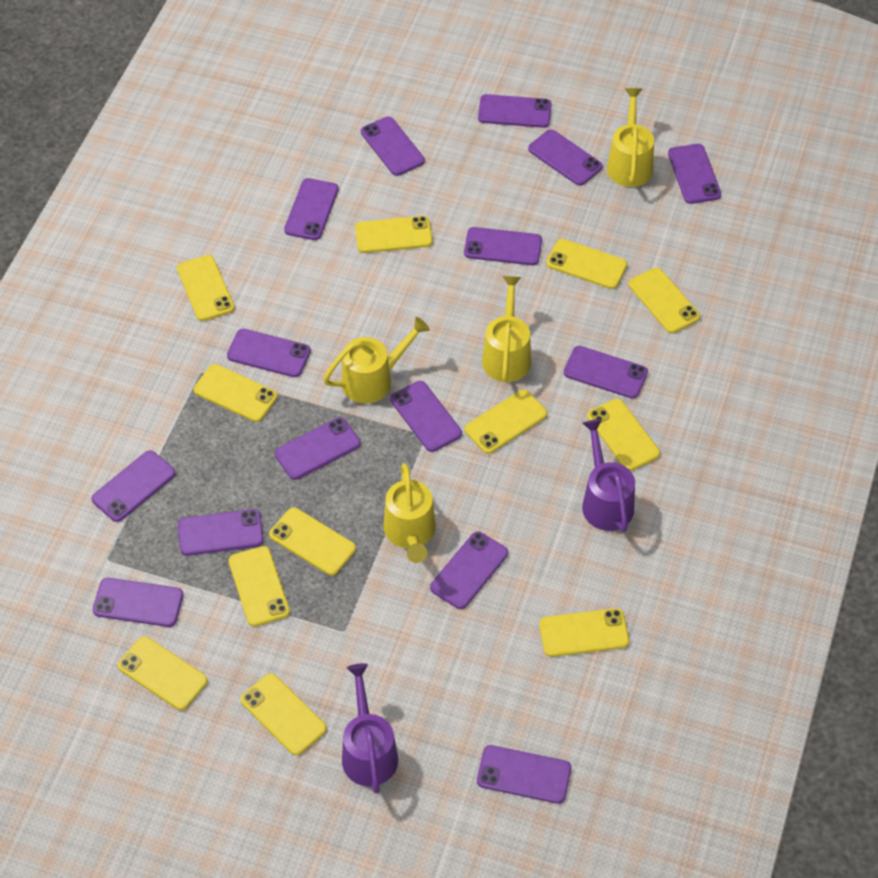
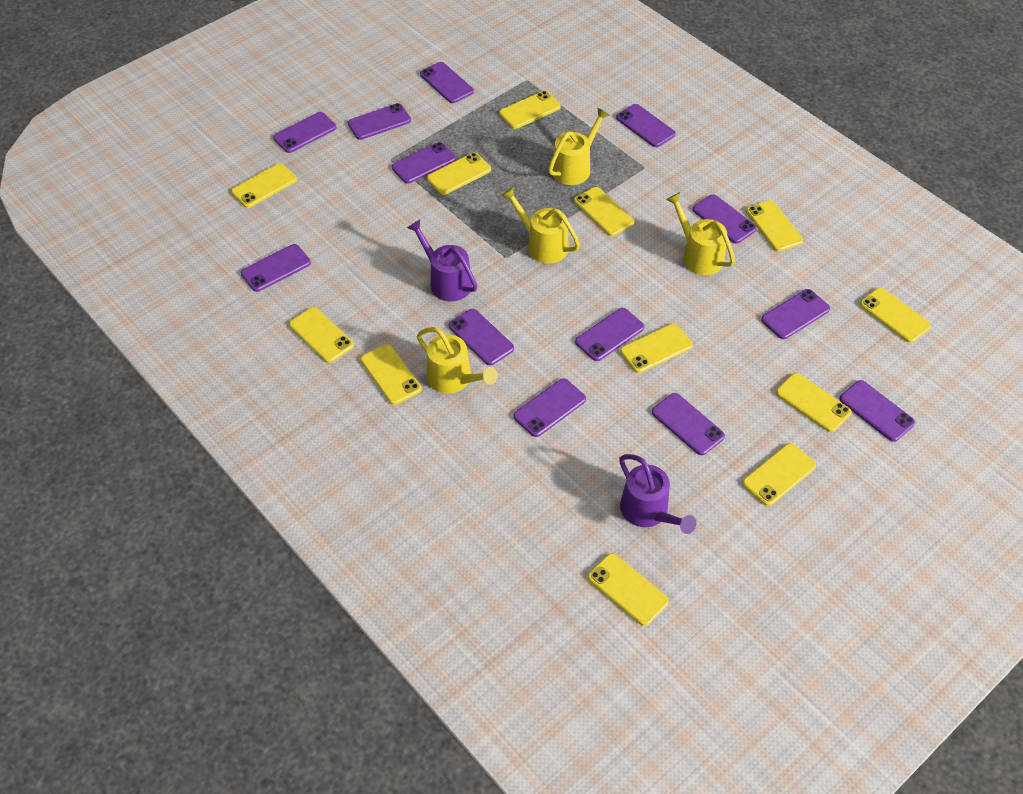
purple phone: [92,450,175,522] [93,578,183,627] [178,509,264,556] [227,329,311,377] [275,417,360,480] [284,178,339,240] [361,117,425,176] [390,381,462,452] [430,531,508,609] [464,227,542,265] [477,745,571,804] [478,94,552,128] [528,130,603,186] [564,346,648,399] [668,144,721,204] = 15 -> [241,244,311,292] [273,112,336,153] [348,103,411,140] [392,142,456,184] [420,62,474,103] [449,309,514,365] [514,378,586,437] [575,308,644,361] [616,104,676,147] [652,393,725,455] [693,194,757,243] [761,289,830,339] [840,380,915,442] = 13

